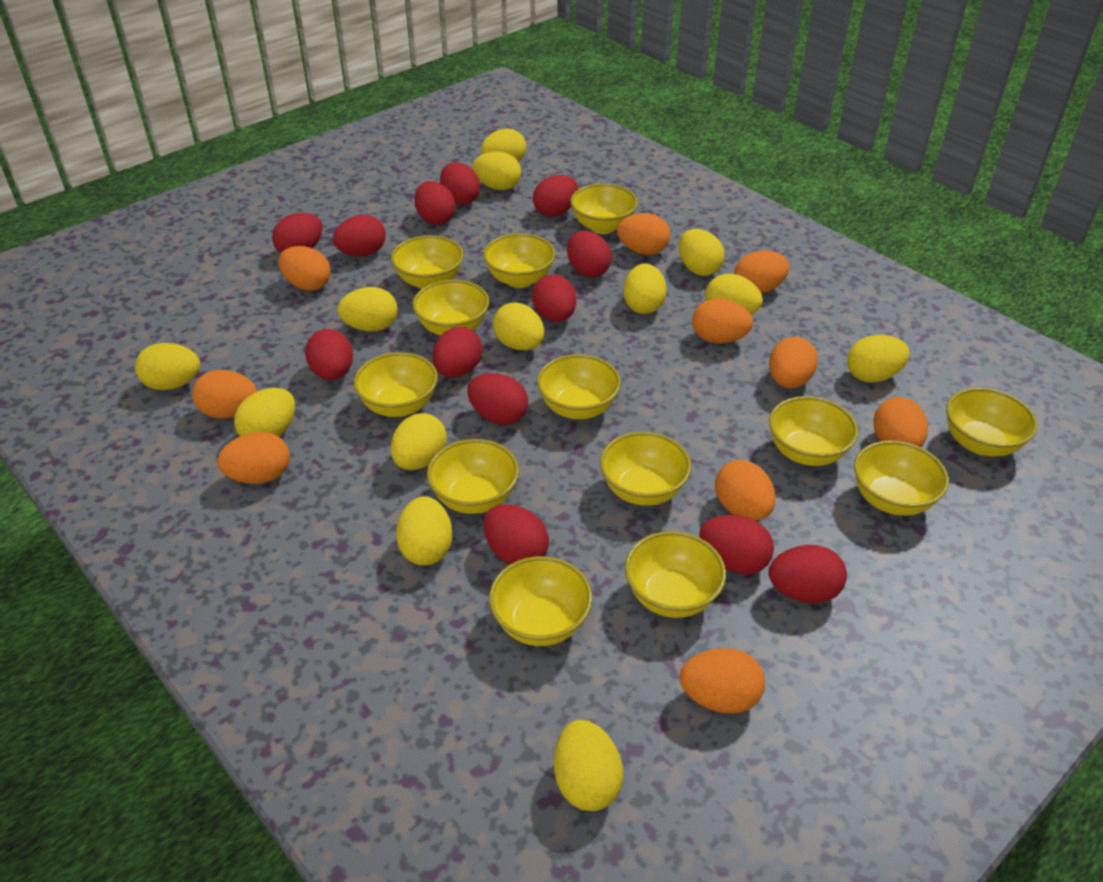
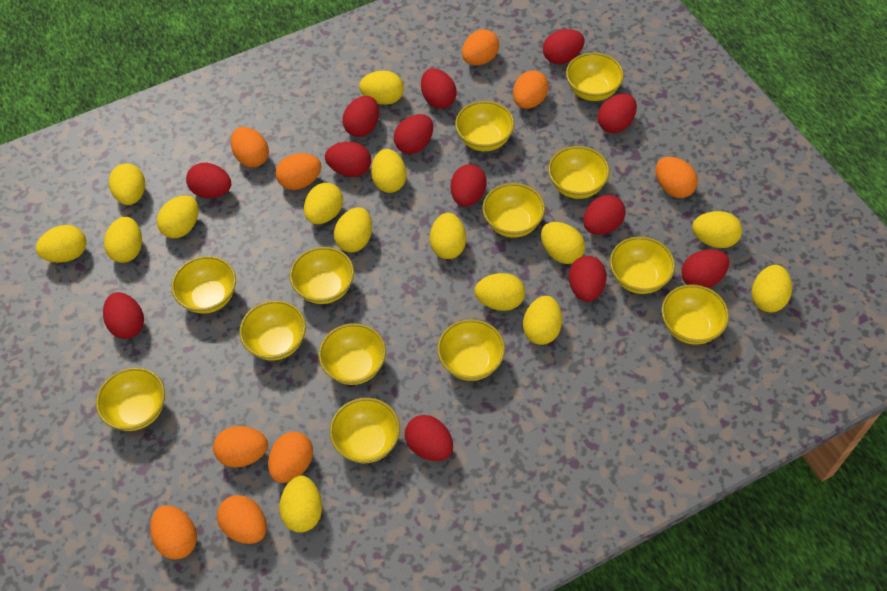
orange egg: [192,370,257,418] [217,432,290,484] [278,246,331,291] [617,213,670,255] [680,648,765,714] [692,298,753,344] [715,460,776,520] [734,250,789,294] [769,337,818,388] [873,397,928,447] = 10 -> [150,505,197,560] [213,426,268,468] [217,495,267,544] [231,127,269,167] [268,432,313,483] [276,153,322,190] [462,29,499,65] [513,70,549,109] [656,157,698,198] = 9
yellow egg: [135,343,200,390] [234,388,295,437] [337,287,398,331] [391,413,447,470] [396,496,452,565] [472,151,521,190] [481,129,526,162] [493,303,544,350] [554,720,623,811] [623,264,667,314] [679,229,725,276] [705,274,763,315] [847,335,910,382] = 13 -> [36,225,86,263] [104,217,142,263] [109,164,145,205] [157,195,199,238] [280,476,322,532] [304,183,343,224] [334,207,372,253] [359,71,404,105] [371,149,407,193] [430,213,466,259] [474,273,525,311] [523,296,562,345] [541,222,585,264] [692,211,742,248] [752,265,792,312] = 15

